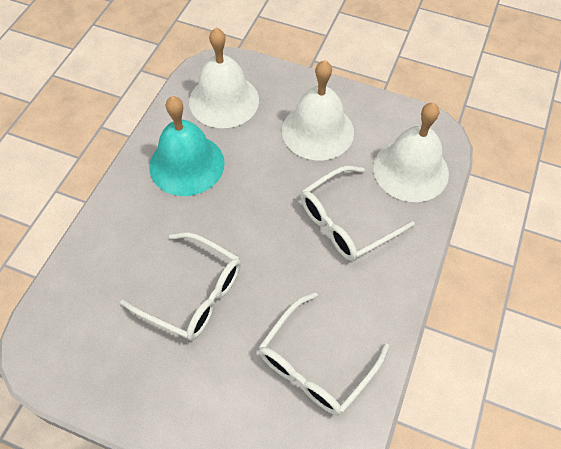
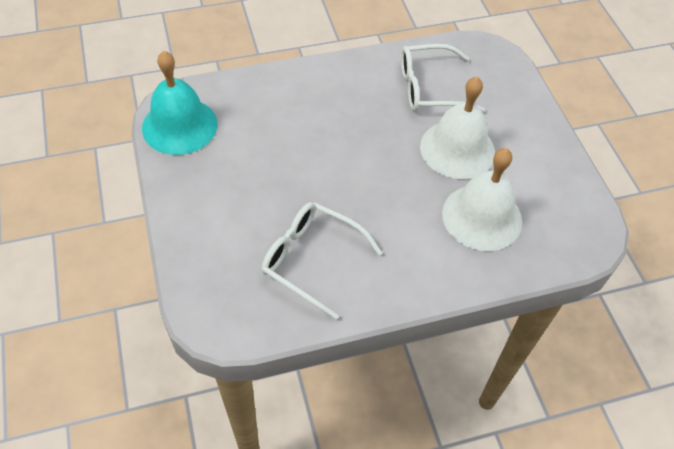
white bell: [189,28,259,128] [282,60,354,160] [373,103,449,202] = 3 -> [420,77,495,179] [442,148,522,251] = 2
white glasses: [120,232,241,340] [259,292,389,416] [301,166,415,261] = 3 -> [261,202,382,320] [401,44,485,113] = 2

